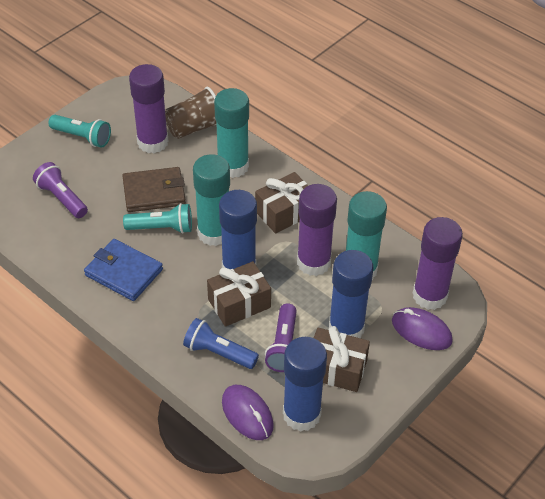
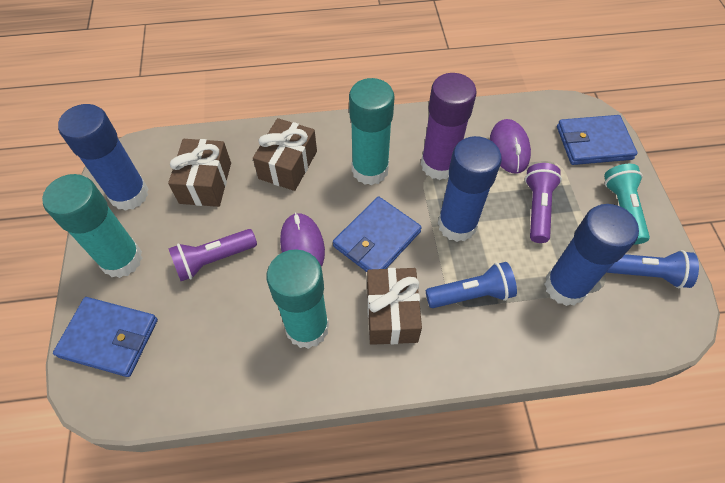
blue flashlight: [183,318,259,369] = 1 -> [426,262,517,308] [606,250,699,288] = 2
blue wallet: [84,239,163,301] = 1 -> [53,297,158,377] [333,196,422,272] [557,115,638,165] = 3
brown cup: [165,87,217,139] = 1 -> none = 0
brown wallet: [122,167,186,212] = 1 -> none = 0
purple glue stick: [129,64,168,153] [297,184,337,276] [413,217,463,310] = 3 -> [421,73,477,180] = 1
turquoise flashlight: [49,115,111,148] [123,203,192,234] = 2 -> [604,164,650,245] = 1

